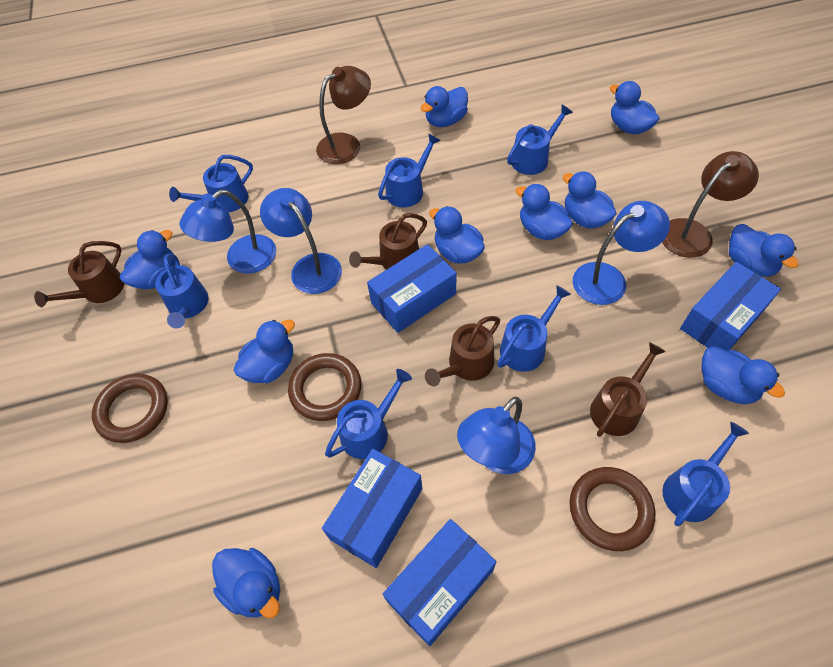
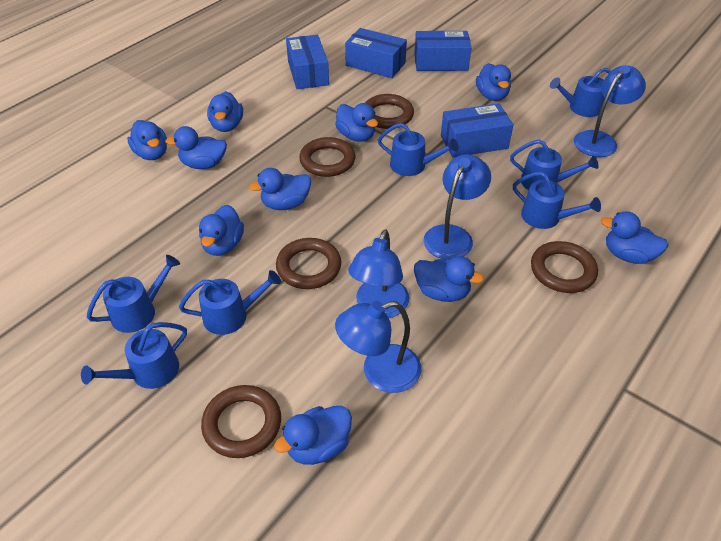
brown lamp: [316,66,371,164] [662,151,759,258] = 2 -> none = 0
brown ring: [92,374,168,443] [288,353,361,421] [569,467,656,551] = 3 -> [201,385,281,458] [276,238,341,289] [299,137,355,177] [365,94,414,129] [531,241,598,293] = 5
brown watering can: [34,241,124,307] [349,213,427,270] [425,316,500,386] [590,342,666,437] = 4 -> none = 0

